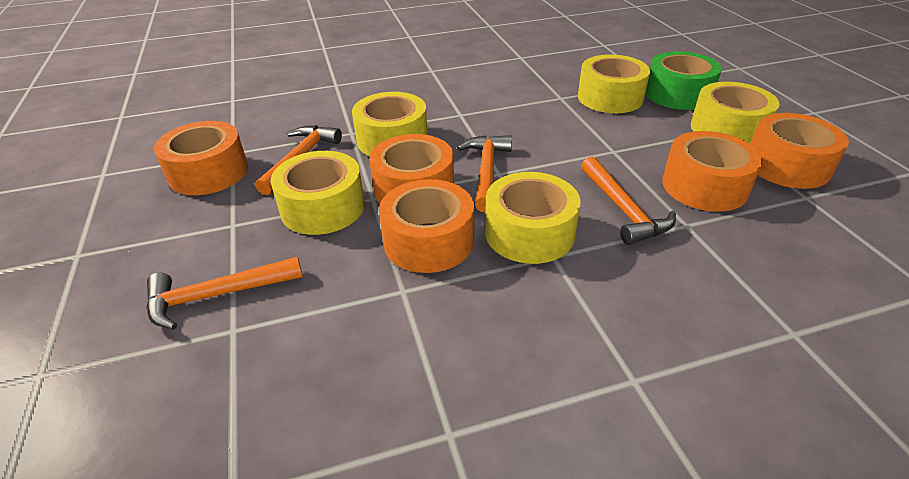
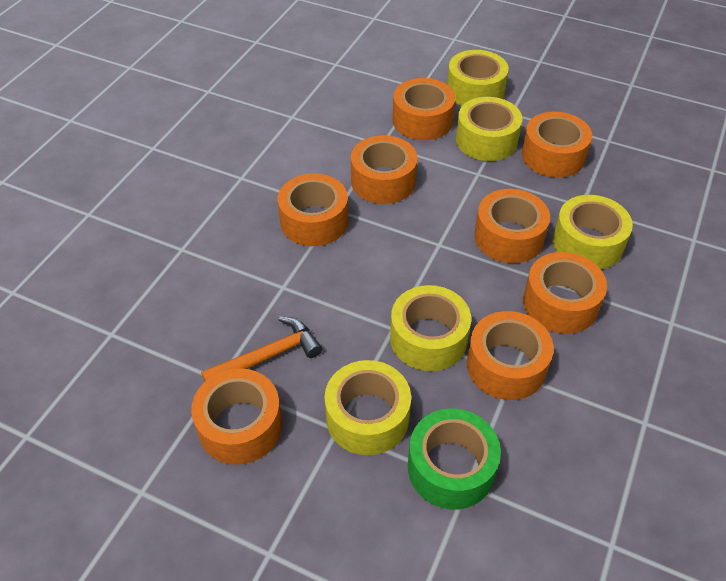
orange hammer: [146,256,303,330] [255,125,342,195] [457,135,512,212] [581,156,676,245] = 4 -> [201,316,322,382] = 1
orange tape: [154,121,248,195] [369,134,454,204] [379,179,474,273] [662,131,763,212] [750,113,849,189] = 5 -> [191,368,282,465] [278,173,348,246] [351,135,418,204] [393,78,455,140] [467,311,554,400] [474,189,550,263] [522,112,592,178] [523,252,607,334] = 8

